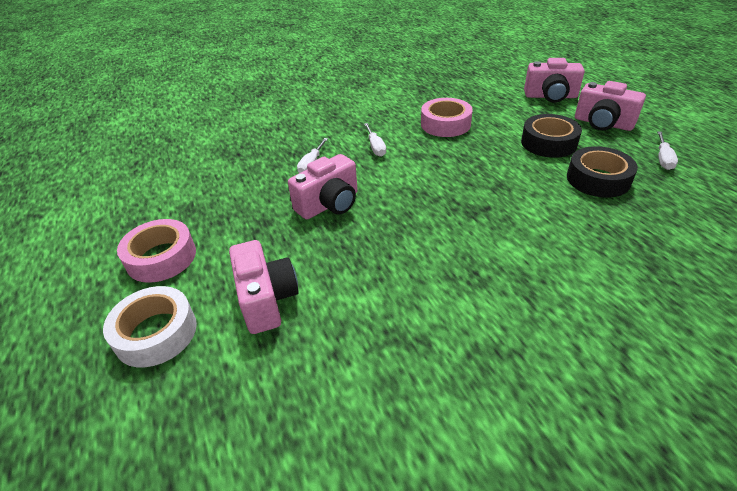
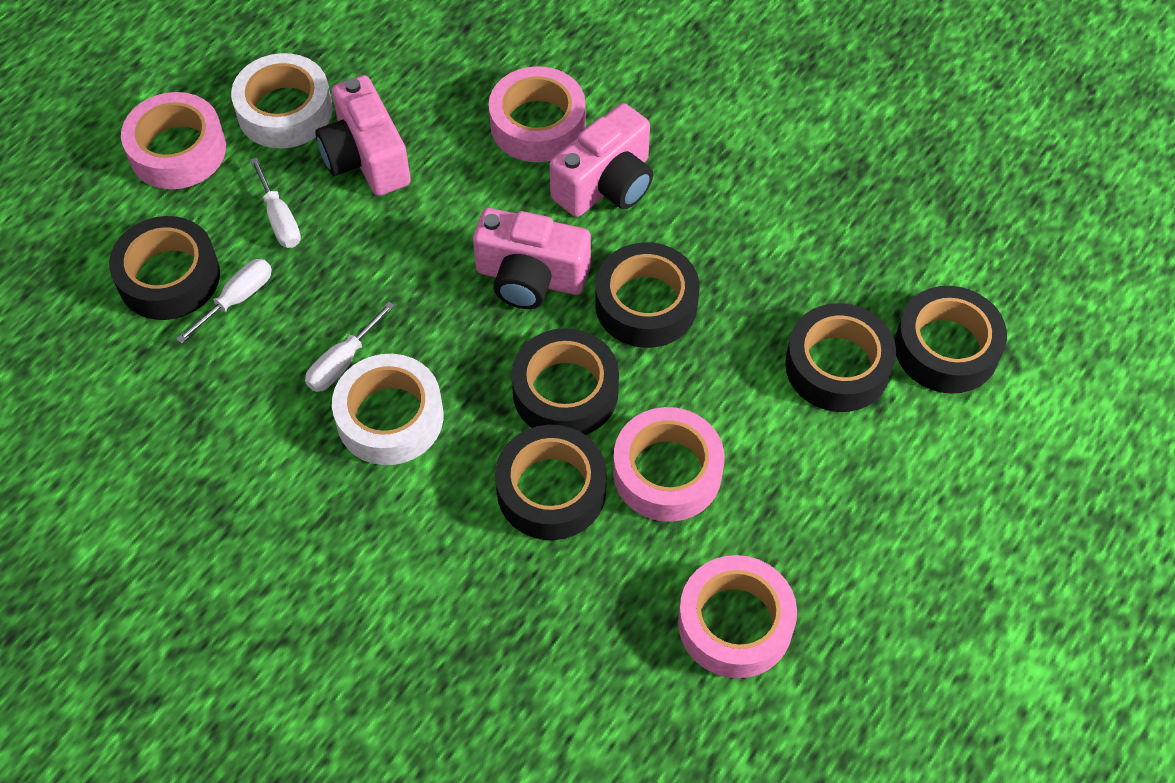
black tape: [521,114,582,158] [567,146,638,198] = 2 -> [109,216,220,320] [495,425,607,540] [511,328,619,435] [595,242,699,348] [785,303,896,412] [895,286,1007,394] = 6
pink camera: [229,240,299,334] [288,154,358,219] [524,58,585,103] [575,81,646,131] = 4 -> [316,75,411,196] [473,208,591,309] [549,103,653,217] = 3
pink tape: [117,219,196,283] [421,98,473,137] = 2 -> [121,92,226,189] [489,66,586,162] [613,407,724,522] [678,555,797,678] = 4
white tape: [103,286,197,367] = 1 -> [231,53,333,148] [332,354,443,465] = 2

